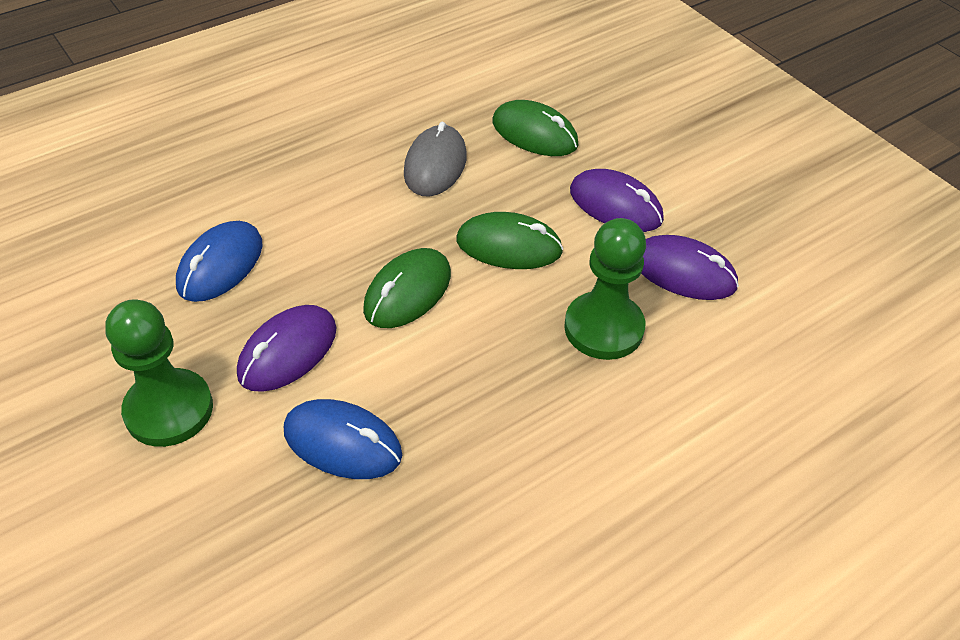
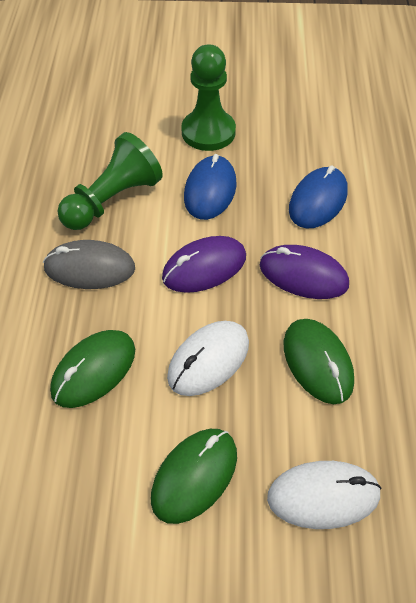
purple mouse: [237,305,337,392] [570,169,664,232] [641,235,739,300] = 3 -> [162,236,246,293] [260,245,349,299] = 2
white mouse: none = 0 -> [167,321,249,396] [267,461,382,529] = 2

